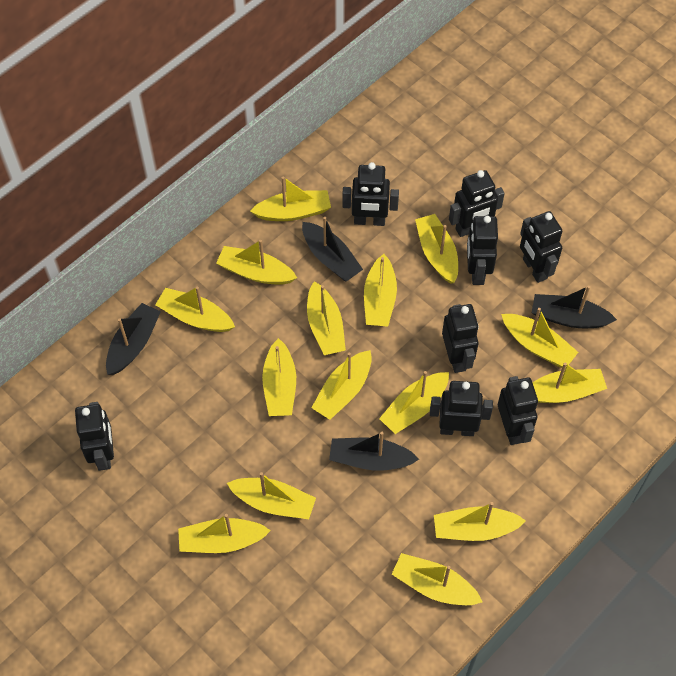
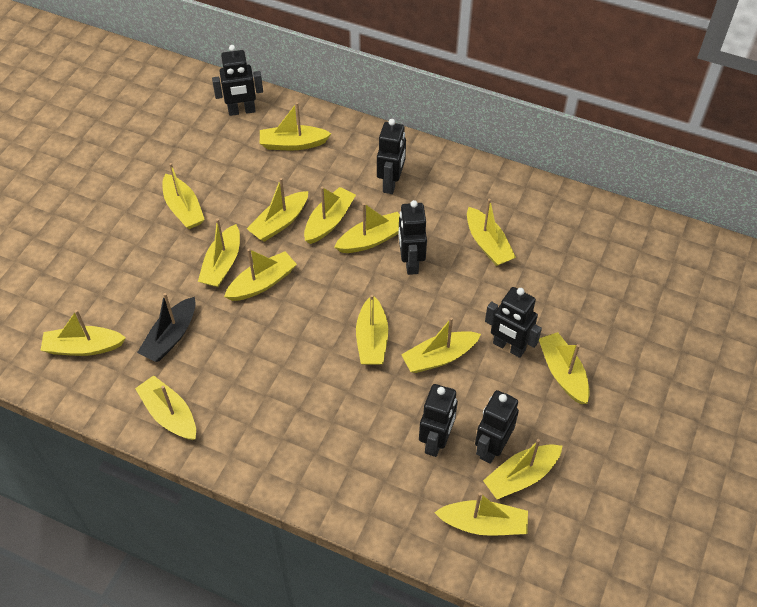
black boat: [106,303,161,375] [302,217,363,282] [329,432,419,471] [532,286,617,328] = 4 -> [137,293,196,362] = 1
black robot: [75,402,114,471] [342,162,399,226] [430,381,493,436] [442,304,479,373] [449,170,505,237] [467,216,498,285] [498,376,538,445] [520,211,562,283] = 8 -> [212,45,263,116] [377,119,406,194] [398,200,427,275] [419,384,458,457] [475,390,519,464] [485,287,542,358] = 6

